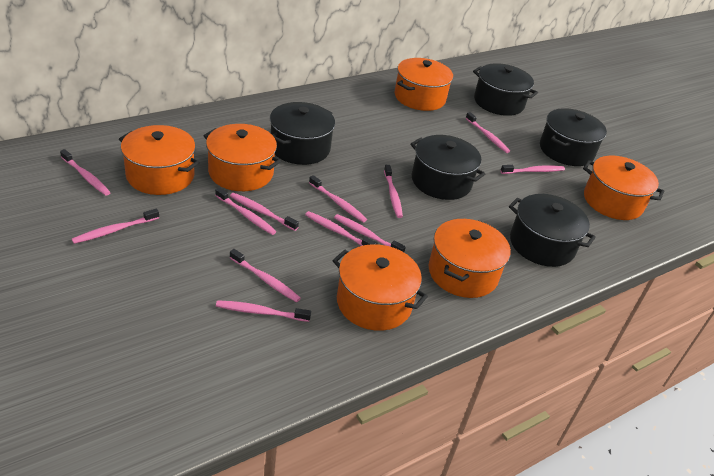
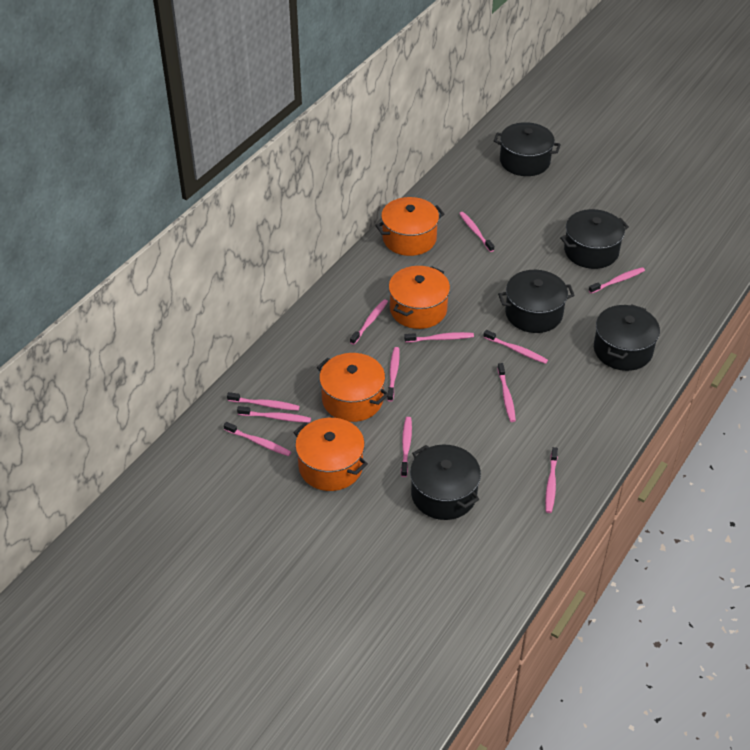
orange pot: [119,125,200,195] [204,124,281,191] [332,244,428,331] [395,58,453,111] [429,219,511,298] [583,156,664,220] = 6 -> [293,418,368,491] [317,353,389,422] [375,197,444,256] [389,266,450,329] = 4

